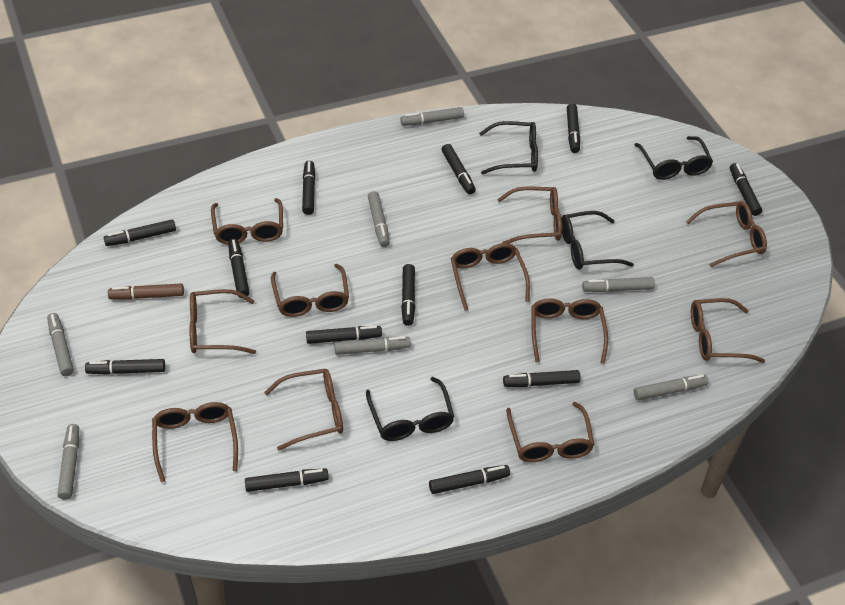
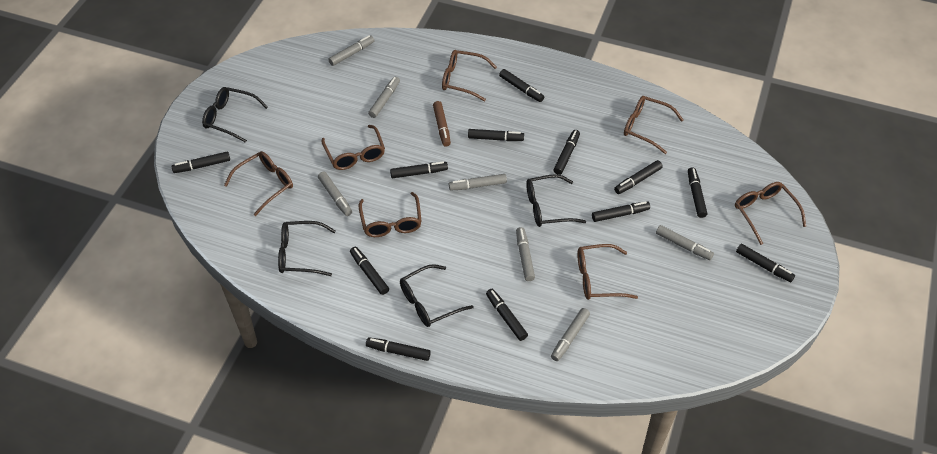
brown glasses: [152,402,238,482] [189,289,256,354] [211,198,283,245] [264,369,343,451] [271,264,349,317] [451,243,530,311] [497,186,562,243] [506,402,595,462] [531,298,608,364] [686,201,767,267] [691,298,765,363] = 11 -> [224,151,293,216] [321,125,385,170] [359,192,422,237] [442,50,497,101] [577,244,638,300] [624,96,684,154] [735,182,806,245] = 7

